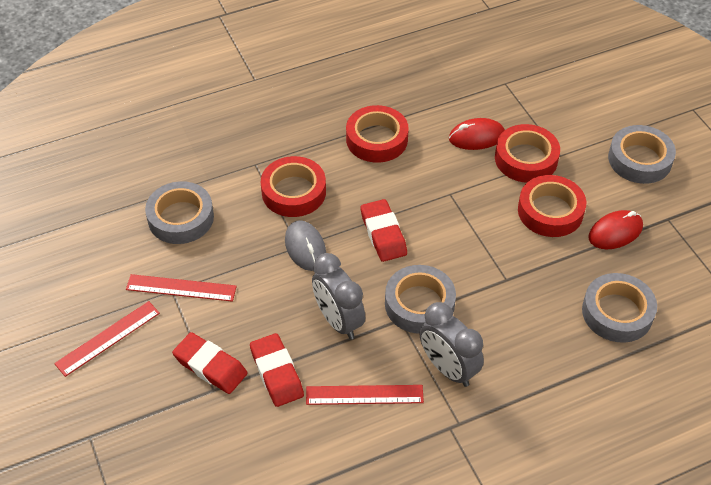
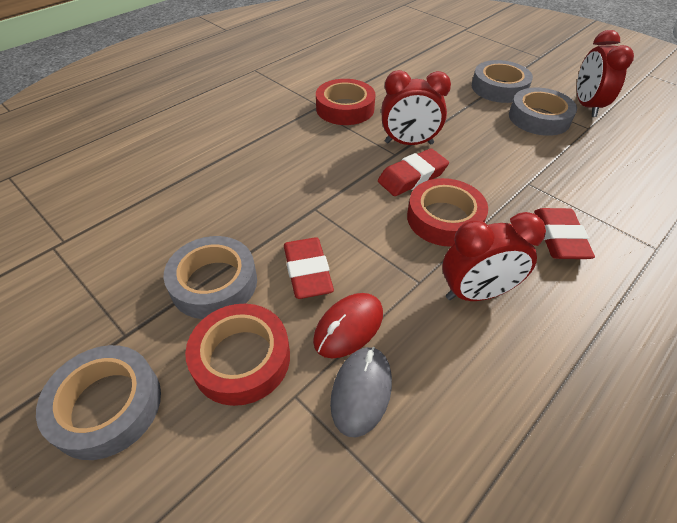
grey clock: [312,253,365,340] [420,302,484,387] = 2 -> none = 0
red clock: none = 0 -> [381,70,451,145] [442,212,546,301] [577,30,634,117] = 3
red mouse: [449,118,505,150] [588,210,643,249] = 2 -> [313,293,383,359] = 1
red ruler: [54,301,160,377] [126,274,237,302] [306,385,424,405] = 3 -> none = 0
red tape: [261,156,326,217] [346,105,409,163] [495,124,560,183] [518,175,586,237] = 4 -> [185,304,290,406] [316,79,375,125] [407,178,488,247] = 3

